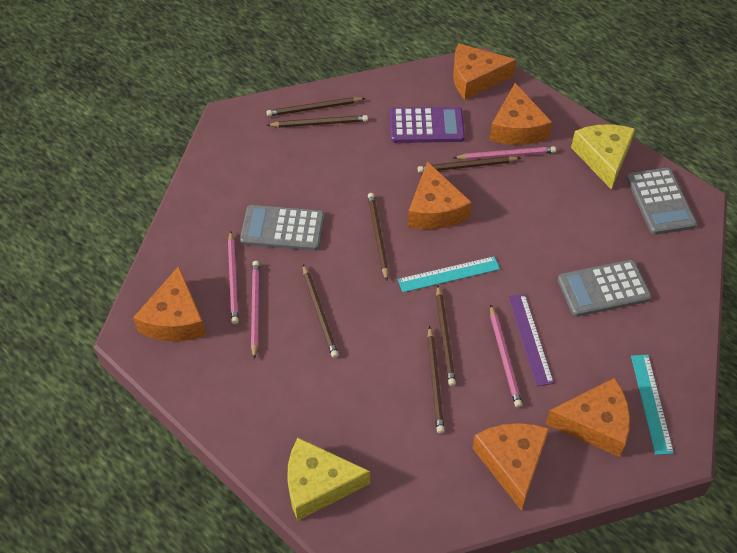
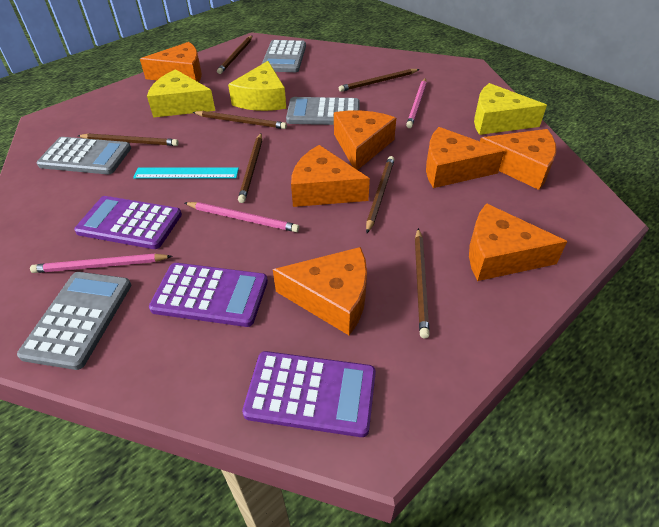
grey calculator: [240,205,324,251] [557,260,651,317] [627,168,697,235] = 3 -> [17,272,131,370] [37,137,131,174] [261,40,306,72] [286,97,360,125] = 4
orange cheese: [133,266,206,341] [408,161,472,229] [453,43,516,100] [473,423,549,511] [490,83,552,145] [545,378,630,457] = 6 -> [140,42,202,82] [273,247,367,335] [291,145,370,207] [334,110,396,170] [426,127,504,188] [469,203,567,281] [480,129,556,190] = 7
pink pencil: [228,231,239,324] [251,261,260,359] [453,146,556,160] [490,304,522,408] = 4 -> [30,253,172,273] [185,202,299,232] [406,78,427,128] = 3
purple calculator: [390,107,465,143] = 1 -> [74,196,182,249] [149,263,268,327] [242,351,376,437] = 3
purple ruler: [509,294,554,386] = 1 -> none = 0
turquoise ruler: [398,256,500,292] [631,355,674,455] = 2 -> [133,167,239,179] = 1
yellow cheese: [287,438,370,521] [571,124,635,189] = 2 -> [147,69,215,118] [228,61,286,111] [474,83,547,135] = 3

